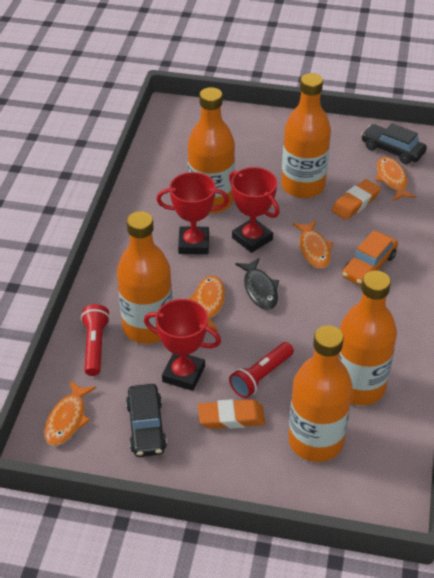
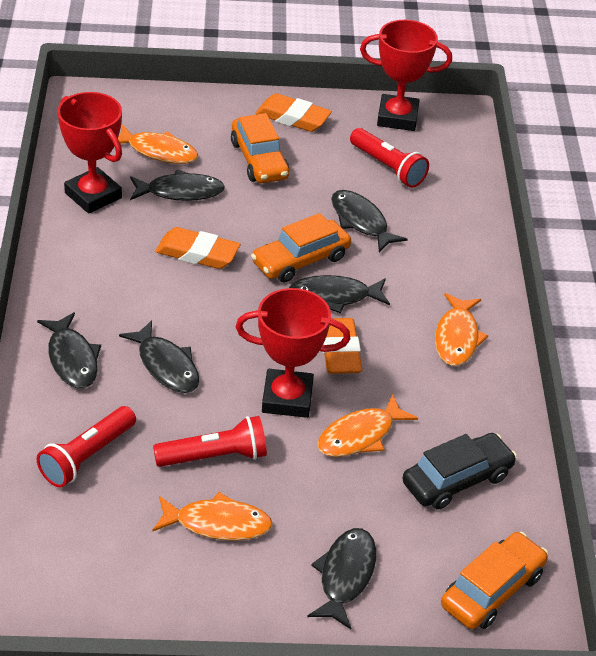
black car: [126,384,167,457] [361,123,427,164] = 2 -> [402,433,517,509] = 1
black fish: [235,258,279,310] = 1 -> [37,312,101,389] [119,320,200,393] [130,170,225,201] [289,275,390,313] [307,528,376,629] [331,190,407,252] = 6
orange bottle: [117,211,172,344] [188,87,235,213] [281,73,331,198] [288,325,353,462] [339,270,397,405] = 5 -> none = 0
orange car: [342,230,398,286] = 1 -> [231,113,289,183] [251,213,351,283] [441,532,548,629] = 3
orange eraser: [198,399,265,429] [331,179,381,220] = 2 -> [155,227,240,269] [256,93,332,132] [323,318,362,374] = 3
red flashlight: [81,304,110,376] [229,342,294,398] = 2 -> [37,406,136,488] [153,416,267,467] [350,128,429,188] = 3

